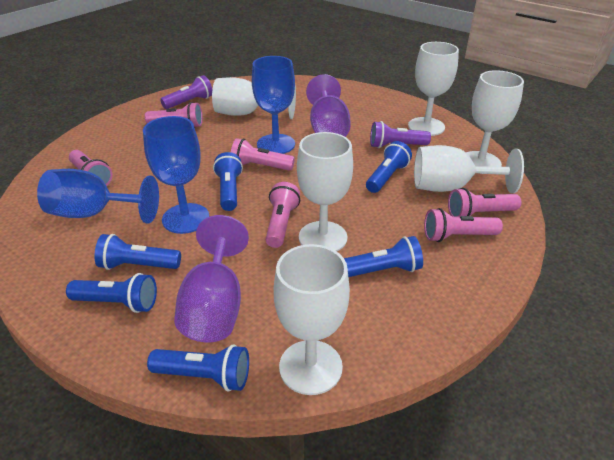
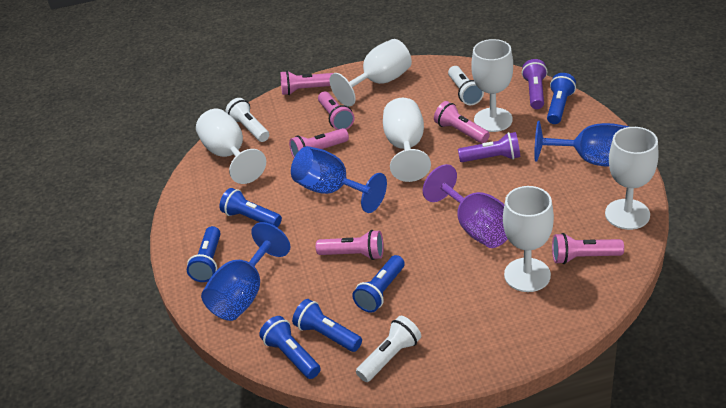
purple goblet: [174,215,249,342] [306,74,350,137] = 2 -> [423,164,508,248] = 1
white flashlight: none = 0 -> [226,98,269,142] [356,316,421,382] [448,66,484,105] = 3

